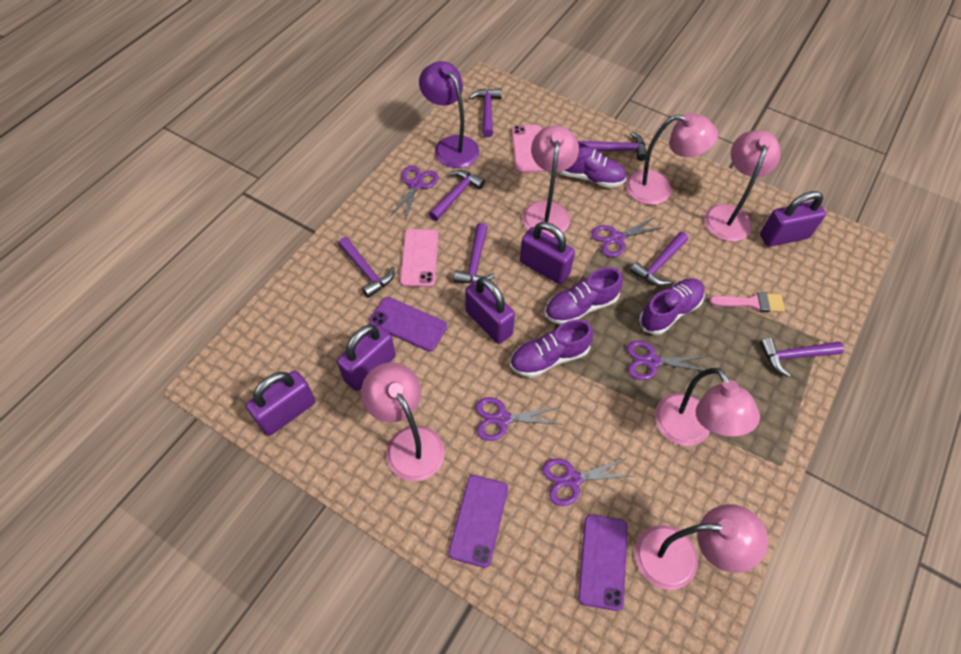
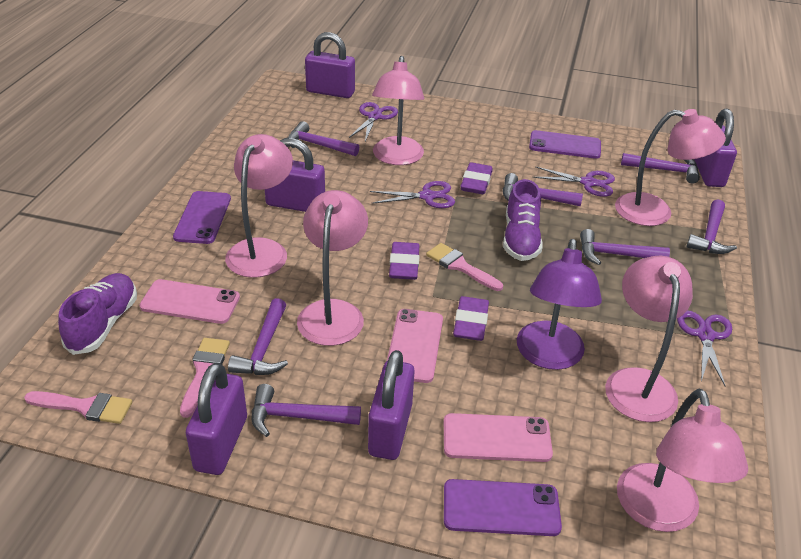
pink brush: [709,292,785,312] = 1 -> [24,391,132,424] [180,338,230,418] [426,243,503,291] = 3
pink phone: [400,229,439,287] [511,125,546,173] = 2 -> [140,279,240,324] [387,309,443,383] [444,413,553,462] = 3
purple eraser: none = 0 -> [389,242,420,280] [453,296,489,341] [460,162,493,194] = 3
purple scissors: [390,165,439,221] [476,397,562,441] [542,458,632,506] [591,216,665,257] [627,341,707,380] = 5 -> [349,102,398,141] [370,181,455,208] [532,166,615,197] [677,310,732,387] = 4
purple shoe: [510,319,593,377] [545,267,623,325] [558,141,626,188] [639,278,705,335] = 4 -> [58,273,137,355] [503,179,543,261] = 2

